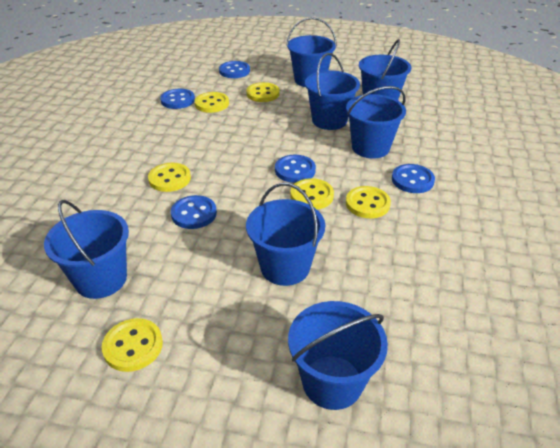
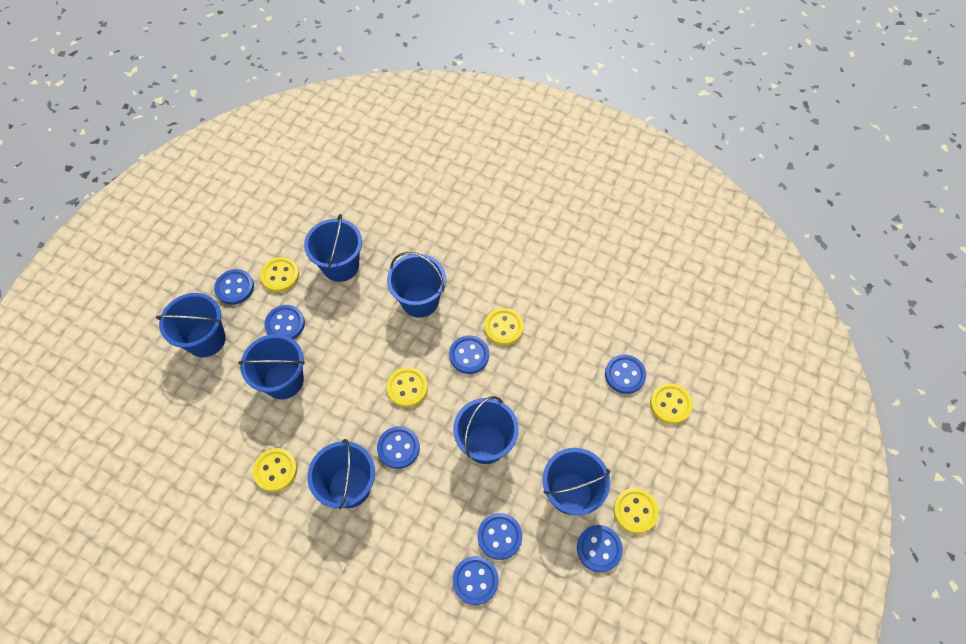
blue button: [160,89,195,109] [171,195,217,229] [219,61,250,78] [275,155,316,183] [392,164,435,193] = 5 -> [214,269,254,305] [264,305,305,339] [377,426,420,469] [449,335,489,374] [453,556,499,605] [478,513,522,560] [577,525,623,572] [605,355,646,394] = 8

